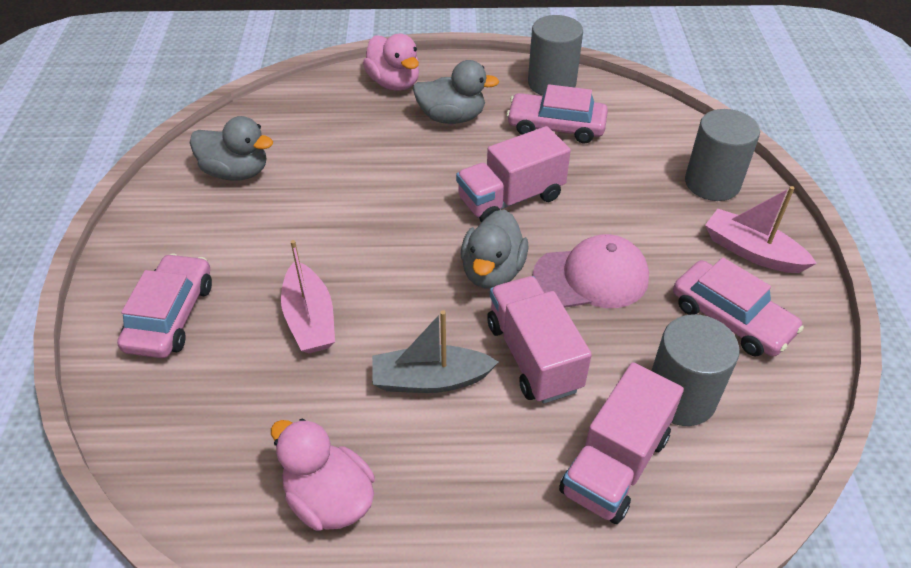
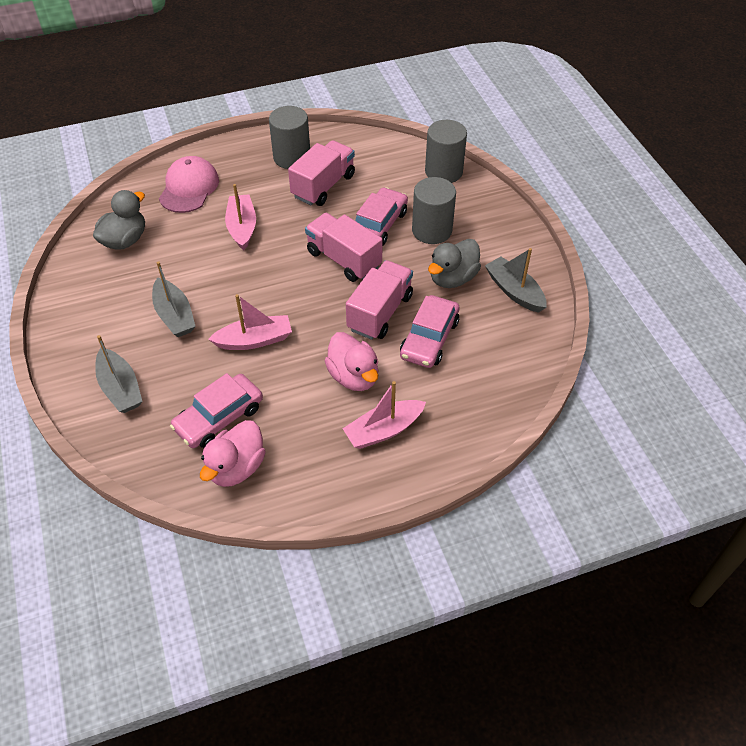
grey boat: [372,310,499,393] = 1 -> [95,335,143,413] [152,261,196,337] [485,248,547,313] = 3
grey duck: [190,116,273,181] [413,60,500,124] [461,209,528,289] = 3 -> [93,190,145,250] [428,239,481,288] = 2
pink boat: [281,240,335,354] [705,186,817,273] = 2 -> [208,294,292,350] [225,184,256,250] [342,381,426,449] = 3

